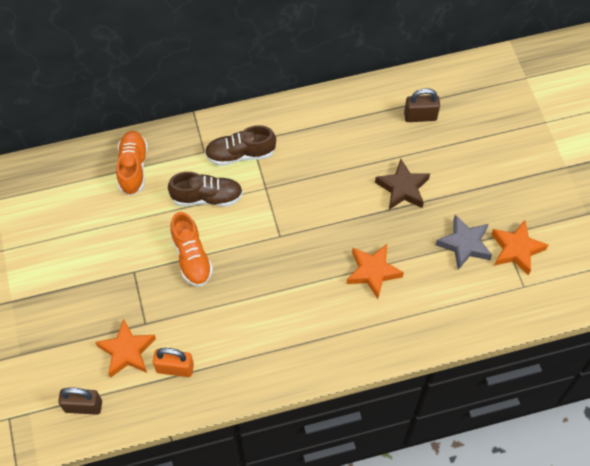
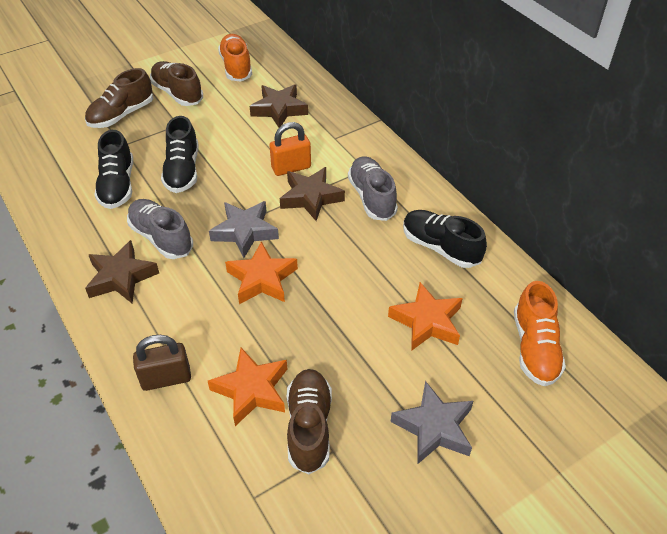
black shoe: none = 0 -> [94,130,133,209] [161,116,198,193] [403,210,487,268] = 3
brown padlock: [58,388,102,415] [404,88,440,122] = 2 -> [133,335,191,391] = 1
brown shoe: [168,172,243,207] [205,125,276,166] = 2 -> [85,68,153,128] [150,61,203,106] [287,369,332,474] = 3
brown star: [375,159,430,210] = 1 -> [85,240,159,303] [250,84,308,128] [280,167,345,221] = 3
grey shoe: none = 0 -> [127,199,193,259] [348,156,398,221] = 2
grey star: [435,215,492,270] = 1 -> [209,201,279,258] [391,381,473,464] = 2

